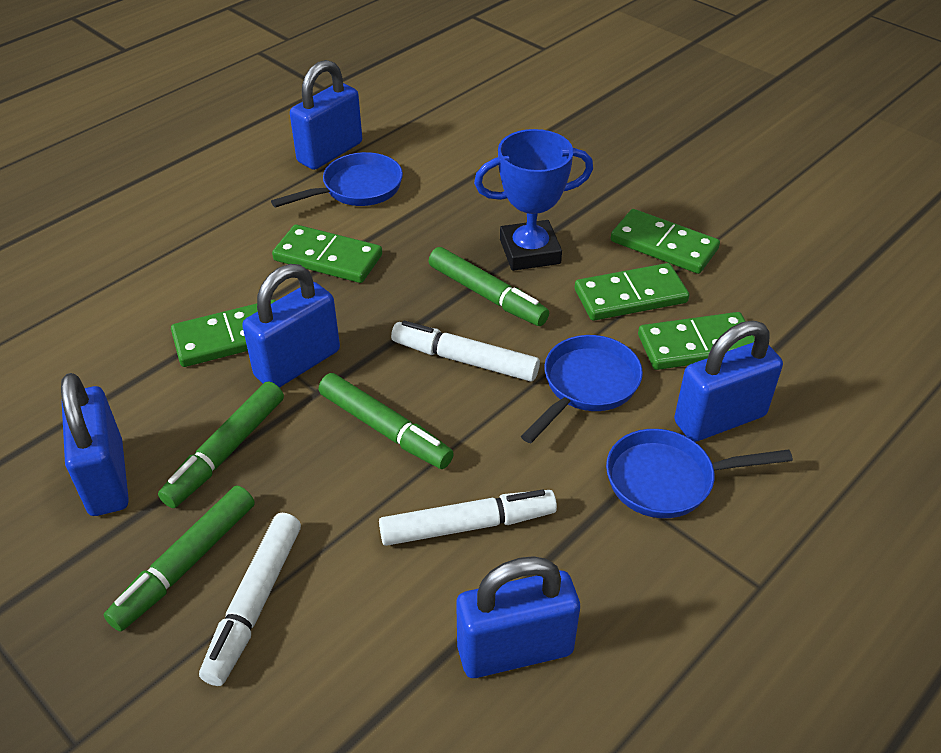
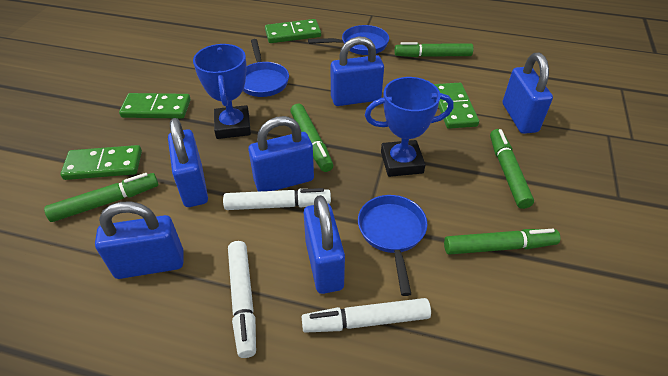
blue padlock: [61,373,129,516] [242,264,340,388] [290,60,362,170] [456,556,580,678] [674,321,783,442] = 5 -> [95,202,183,279] [168,118,208,207] [248,116,314,192] [304,195,345,294] [331,36,384,106] [503,53,553,134] = 6
blue trophy: [474,129,593,271] = 1 -> [193,44,251,139] [365,77,454,177] = 2
green domino: [171,300,276,367] [272,224,382,283] [575,263,689,321] [611,209,720,274] [638,312,755,370] = 5 -> [60,145,142,180] [119,93,191,119] [265,19,321,43] [434,83,479,129] = 4
green marker: [104,486,255,632] [158,381,284,508] [319,373,454,469] [429,247,549,326] = 4 -> [44,173,158,222] [290,104,333,172] [394,42,474,57] [444,229,560,255] [490,129,534,209] = 5

